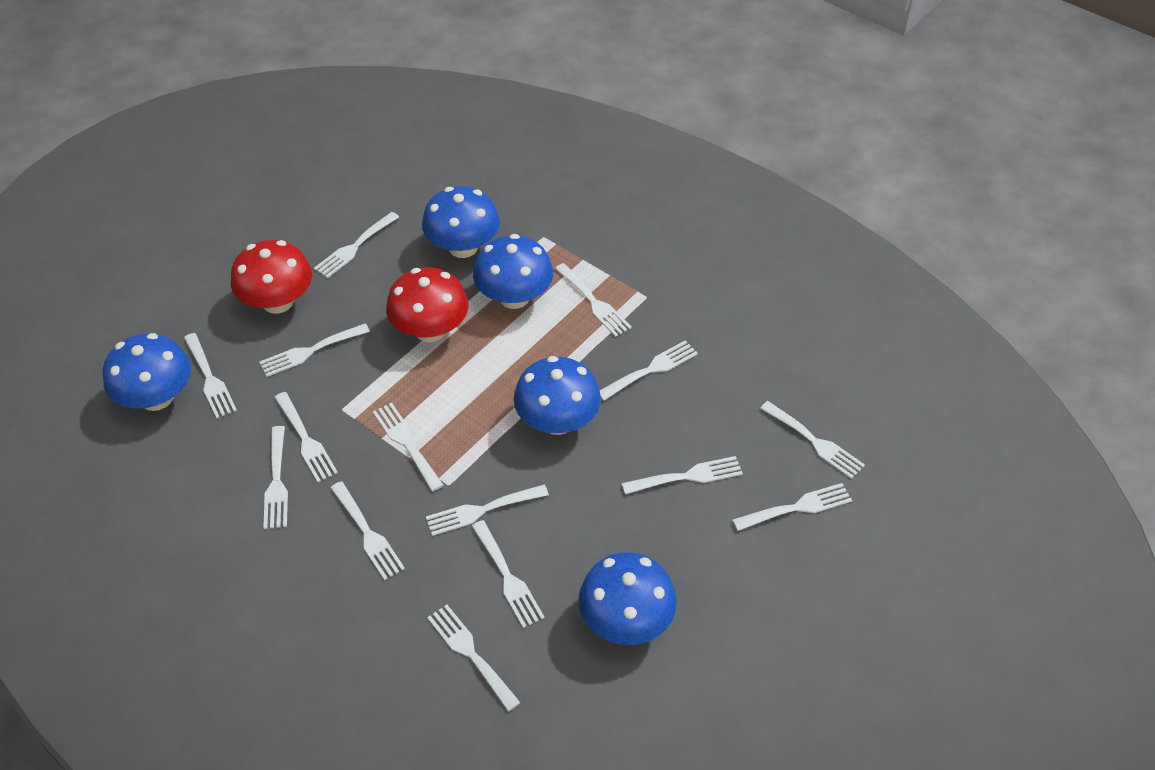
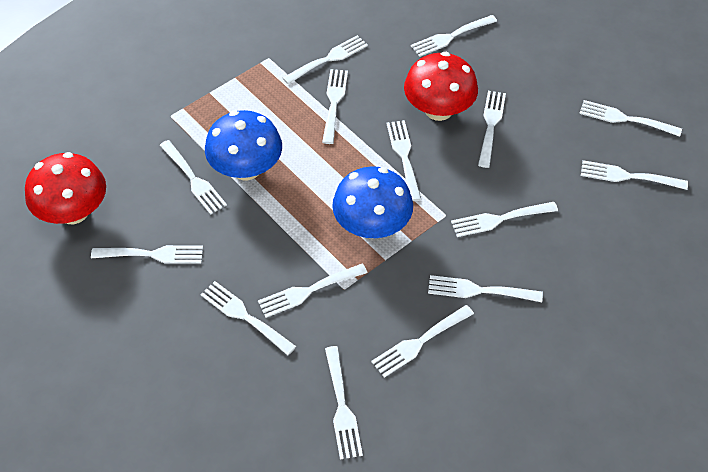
blue mushroom: [103,333,191,411] [422,186,500,258] [473,234,553,309] [514,356,601,435] [579,552,677,645] = 5 -> [205,110,282,181] [332,166,413,239] = 2

